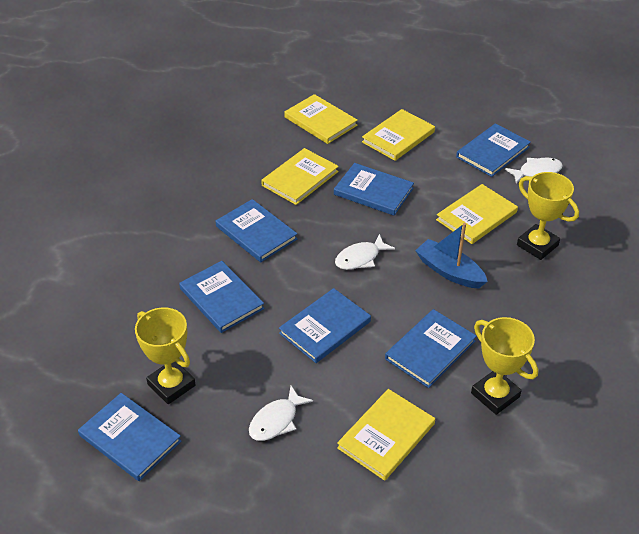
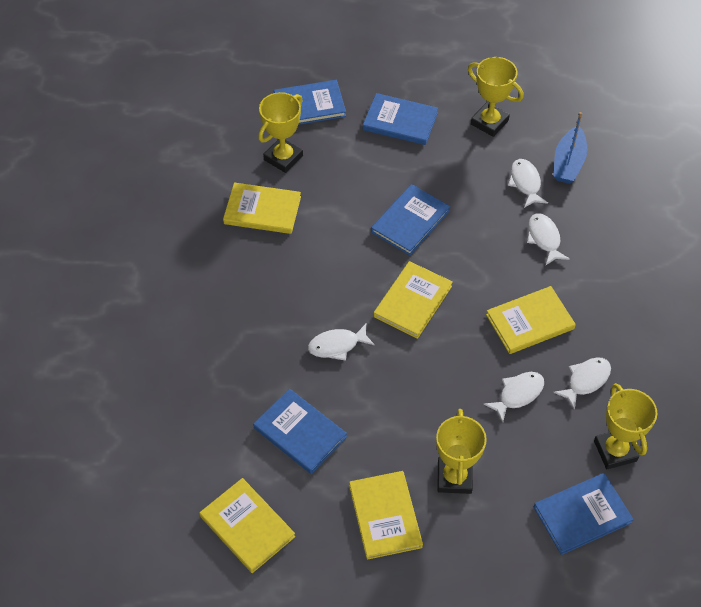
blue book: [78,393,181,481] [179,261,264,333] [216,199,297,262] [279,288,371,363] [334,163,414,216] [385,309,476,388] [456,123,531,177] = 7 -> [253,389,347,474] [274,80,346,125] [363,93,438,145] [371,184,450,255] [534,473,634,555] = 5
white fish: [249,386,313,441] [335,234,395,270] [505,158,563,184] = 3 -> [308,324,375,361] [483,372,544,423] [508,159,548,208] [527,214,570,265] [553,357,611,410] = 5
yellow trophy: [135,307,196,404] [471,317,538,415] [517,172,579,260] = 3 -> [258,92,303,173] [436,409,487,494] [468,57,524,137] [594,383,657,469] = 4

